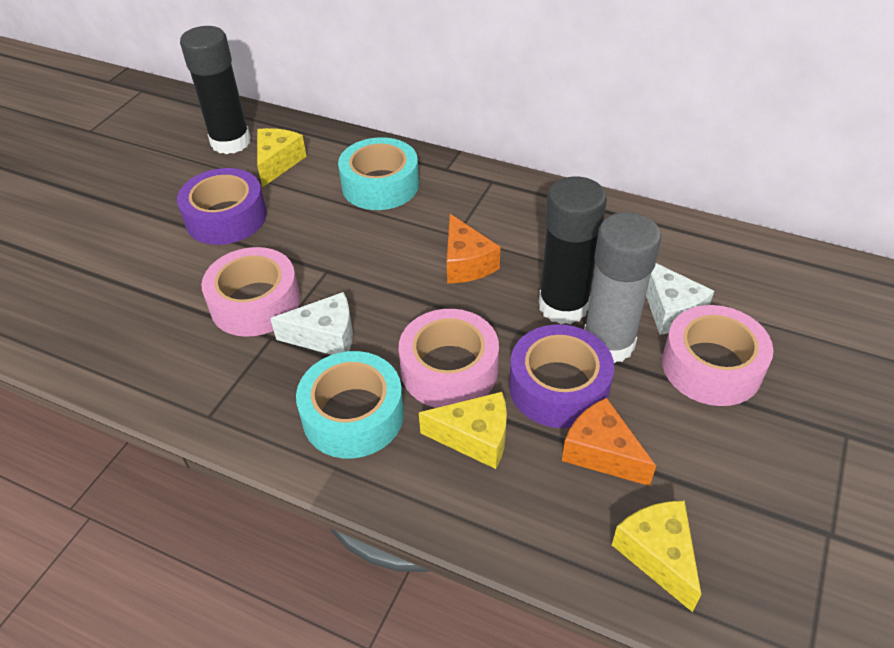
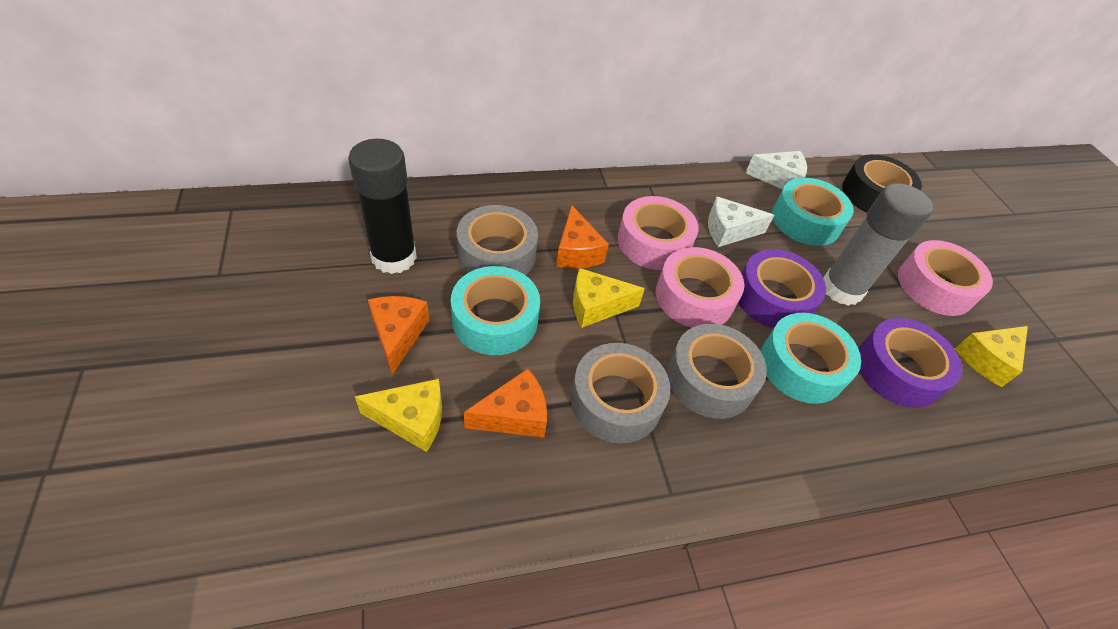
black glue stick: [180,26,251,154] [539,176,607,324] = 2 -> [348,139,417,274] = 1
black tape: none = 0 -> [842,154,922,212] = 1
grey tape: none = 0 -> [457,205,538,275] [571,343,670,443] [667,324,767,419] = 3
orange cheese: [447,214,500,283] [562,398,656,486] = 2 -> [368,296,429,374] [464,368,547,438] [556,205,609,269] = 3
turquoise tape: [296,351,404,458] [338,137,419,210] = 2 -> [451,266,540,355] [761,313,861,404] [772,178,854,246] = 3

